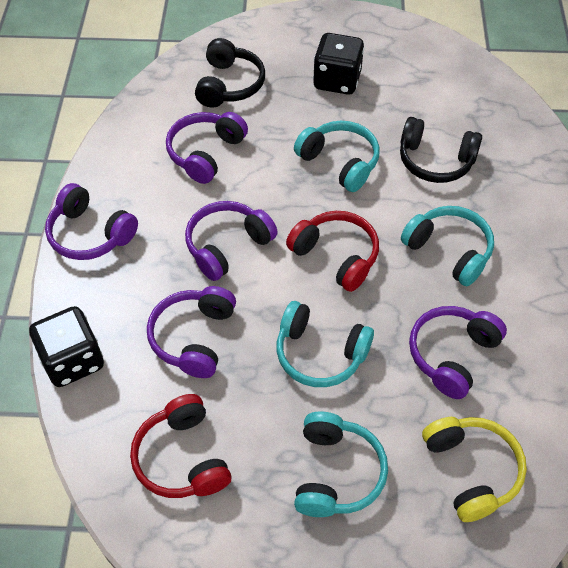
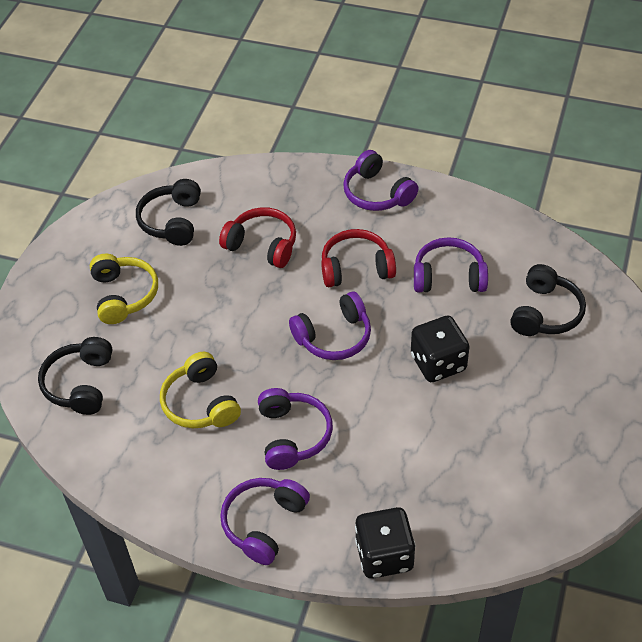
black headphones: [195,38,265,107] [400,117,482,183] = 2 -> [38,337,112,415] [136,179,201,246] [510,264,586,336] = 3
turquoise headphones: [276,301,374,387] [294,121,380,192] [294,411,388,517] [401,206,494,286] = 4 -> none = 0
yellow headphones: [422,417,527,522] = 1 -> [90,253,158,324] [160,352,241,428] = 2

